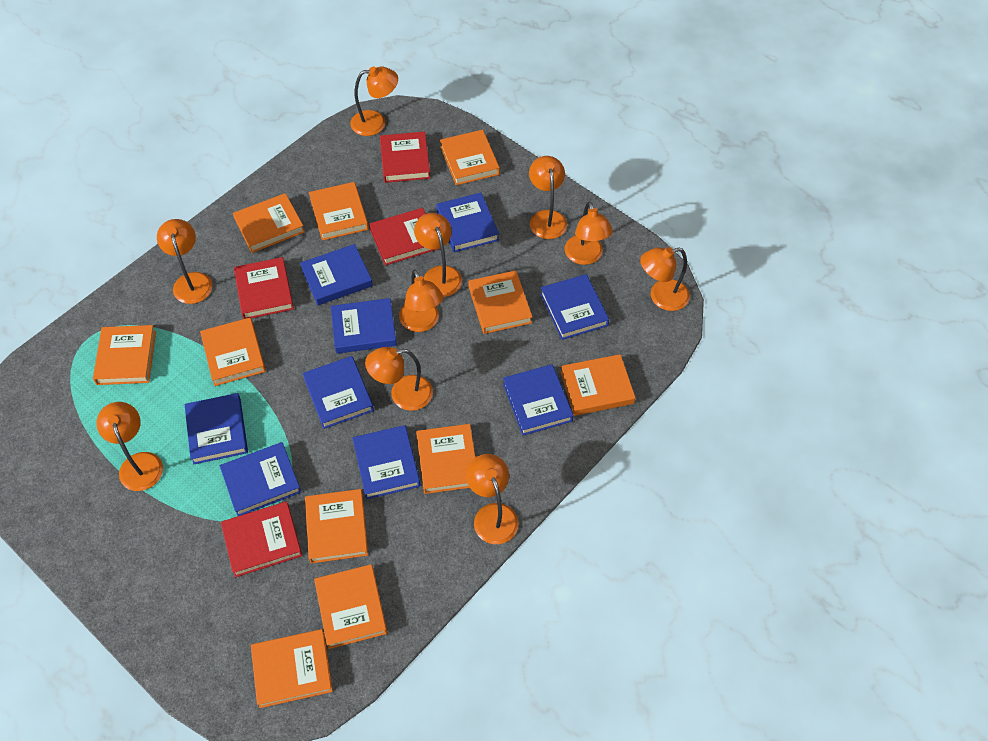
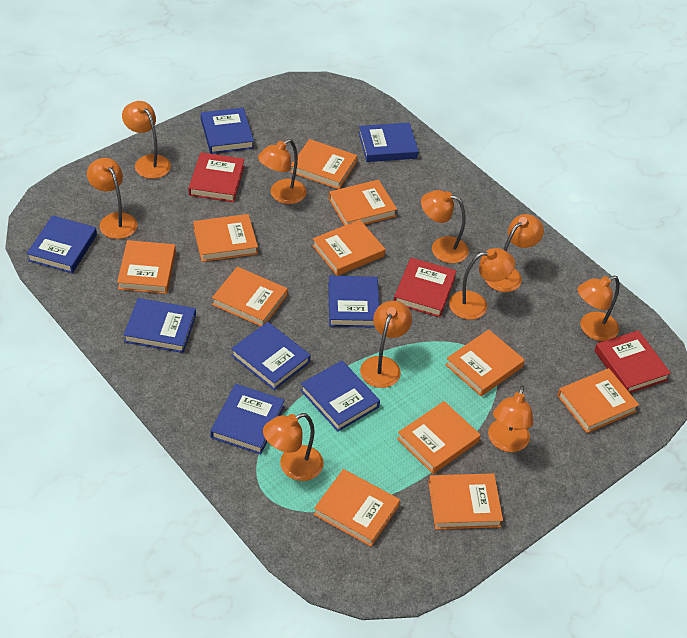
blue book: [184,393,248,464] [220,442,301,516] [300,244,373,305] [303,356,374,429] [331,298,397,354] [352,425,420,499] [436,193,499,252] [503,364,574,436] [540,274,609,340] = 9 -> [27,215,97,273] [124,298,196,353] [201,108,254,154] [210,384,284,455] [231,322,311,390] [300,361,380,432] [328,275,379,328] [359,123,419,162] = 8
red book: [221,501,302,577] [234,257,294,319] [369,208,438,265] [380,132,430,183] = 4 -> [188,152,245,202] [394,258,457,317] [594,330,671,393] = 3

